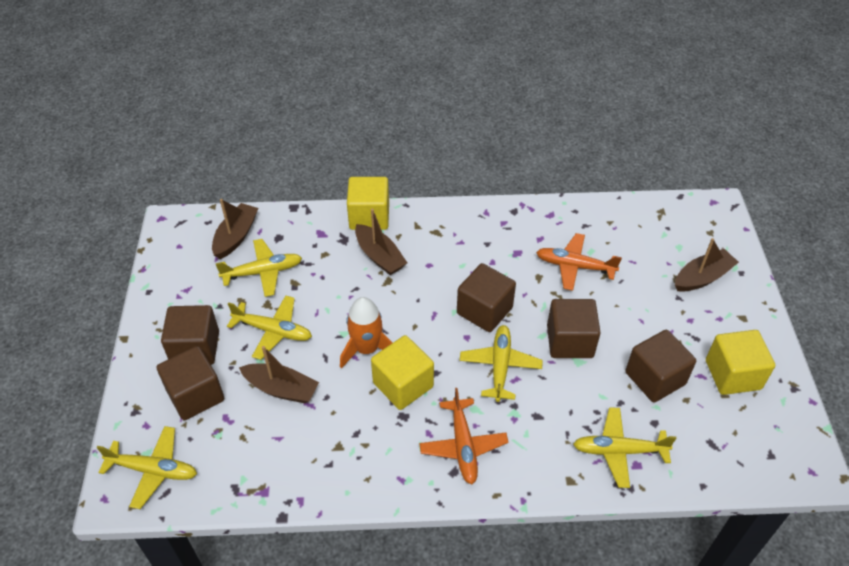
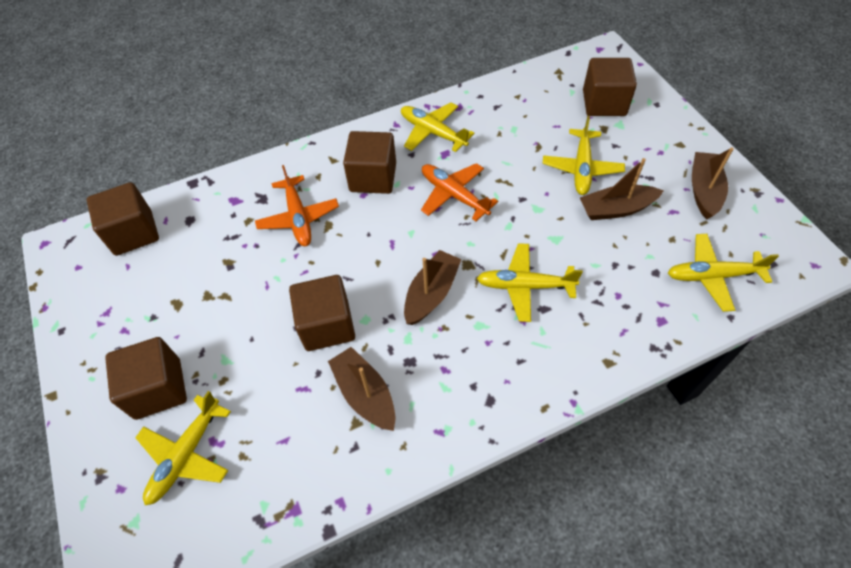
orange rocket: [340,297,392,369] = 1 -> none = 0
yellow cube: [347,177,389,230] [371,335,434,410] [706,330,775,395] = 3 -> none = 0

